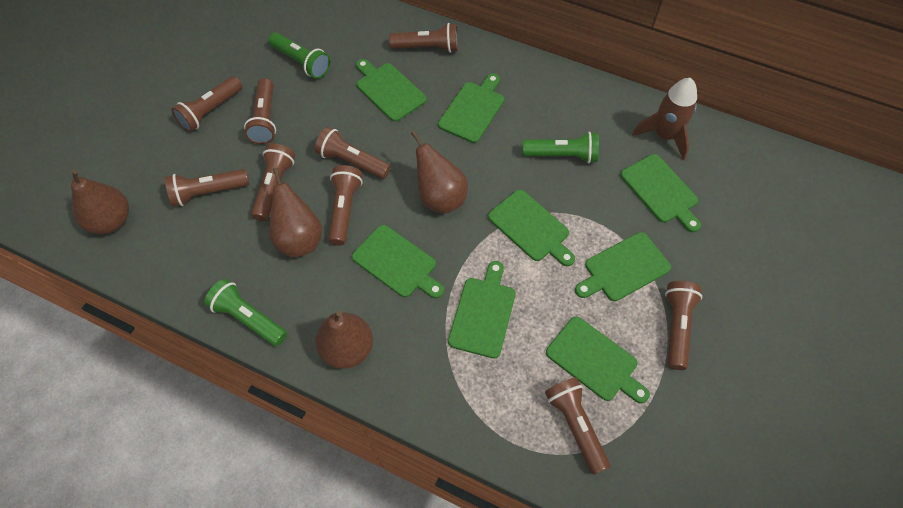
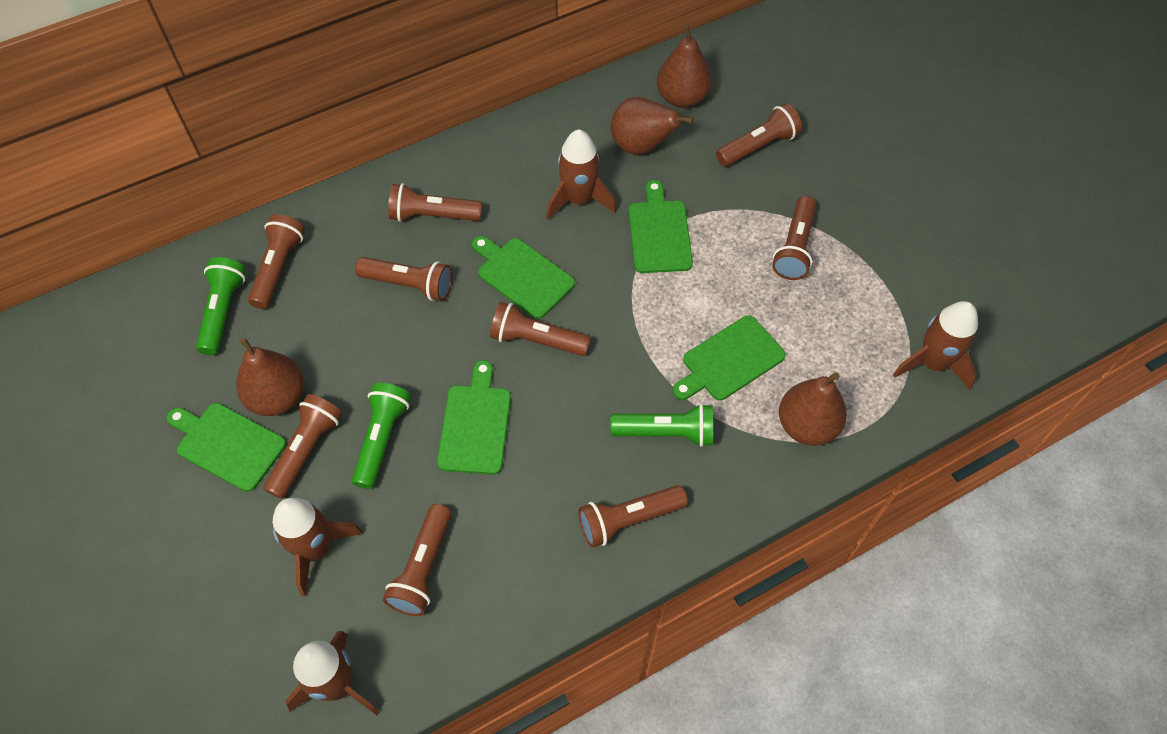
brown rocket: [632,78,697,160] = 1 -> [273,498,363,597] [285,631,379,715] [546,130,617,220] [893,301,978,390] = 4
green cutting board: [352,225,444,299] [356,59,427,122] [438,73,504,143] [448,261,516,358] [488,189,575,266] [546,317,650,403] [575,232,671,301] [620,154,701,232] = 8 -> [167,403,286,492] [437,360,511,475] [472,236,575,319] [629,180,693,273] [673,315,786,401] = 5

